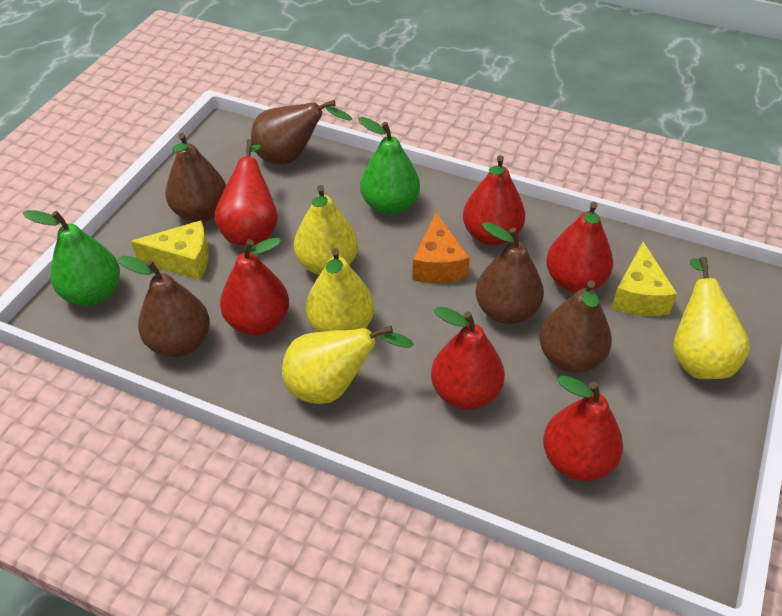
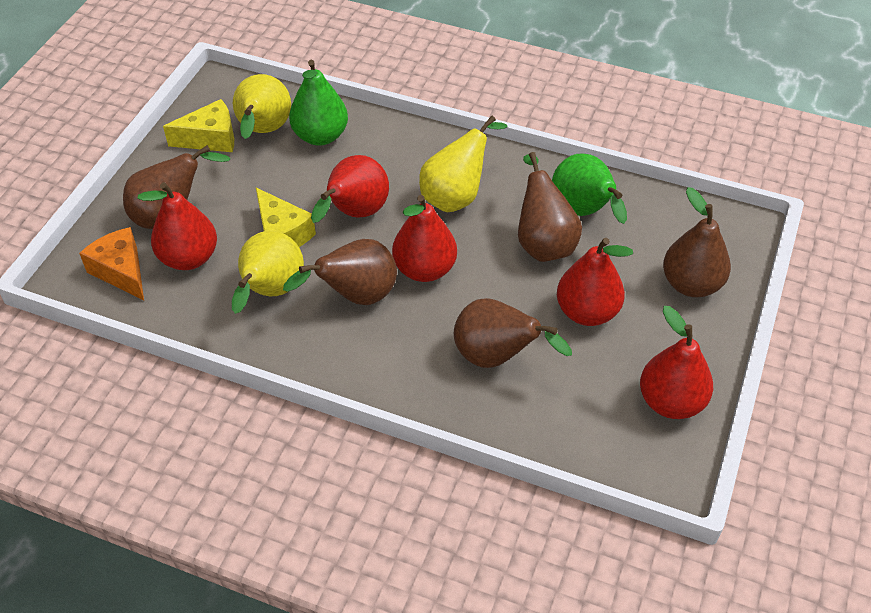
red pear: [214,139,278,245] [220,238,289,335] [431,307,505,410] [463,155,525,246] [543,375,623,481] [546,202,613,293] = 6 -> [137,182,217,270] [311,155,389,223] [392,195,457,282] [557,238,633,326] [640,306,713,419] = 5
yellow pear: [282,326,414,404] [294,185,358,275] [306,248,374,332] [673,257,750,379] = 4 -> [232,231,304,314] [233,74,291,139] [419,115,508,212] = 3

